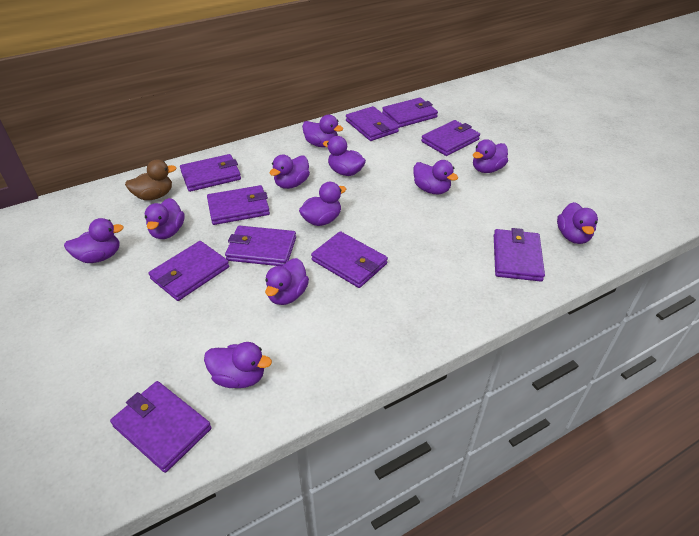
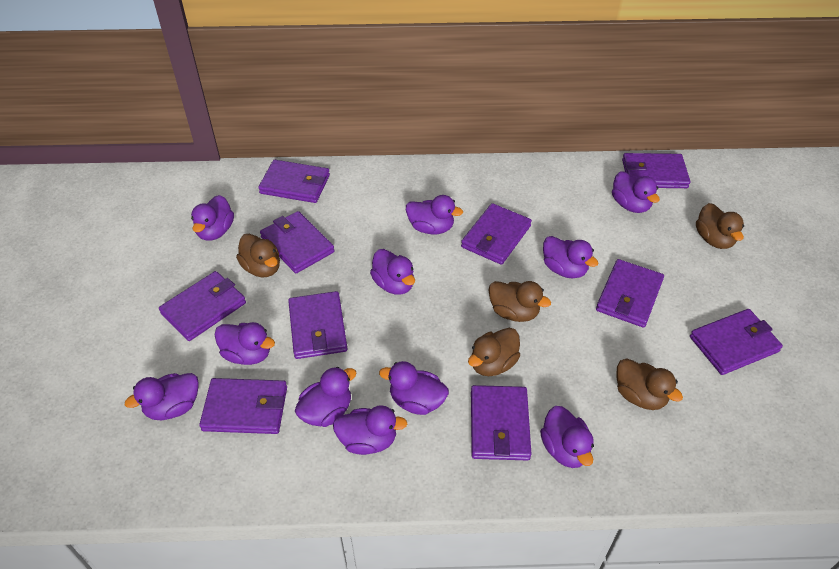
brown duck: [125,160,177,200] = 1 -> [236,234,280,277] [468,328,520,376] [488,281,551,322] [616,358,683,410] [696,203,744,249] = 5

